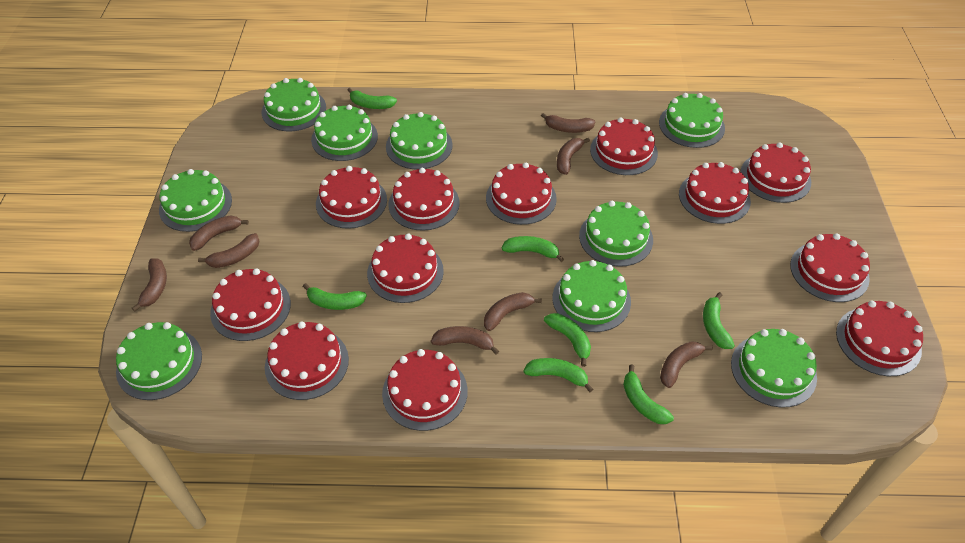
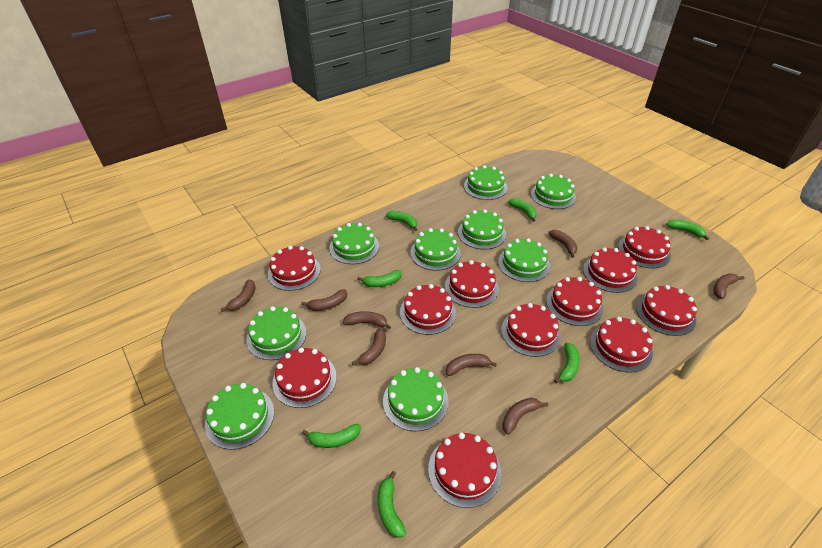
red cake: [210,268,291,341] [265,321,349,400] [316,166,387,229] [367,234,444,303] [382,349,468,431] [388,168,460,231] [486,163,557,225] [590,117,658,175] [679,162,751,224] [740,142,811,203] [790,233,870,302] [836,301,923,376] = 12 -> [268,246,321,291] [272,348,337,408] [400,284,456,335] [428,433,501,508] [445,260,499,308] [501,303,561,357] [546,277,603,326] [583,248,638,293] [590,317,653,373] [618,226,671,268] [636,285,697,336] = 11

